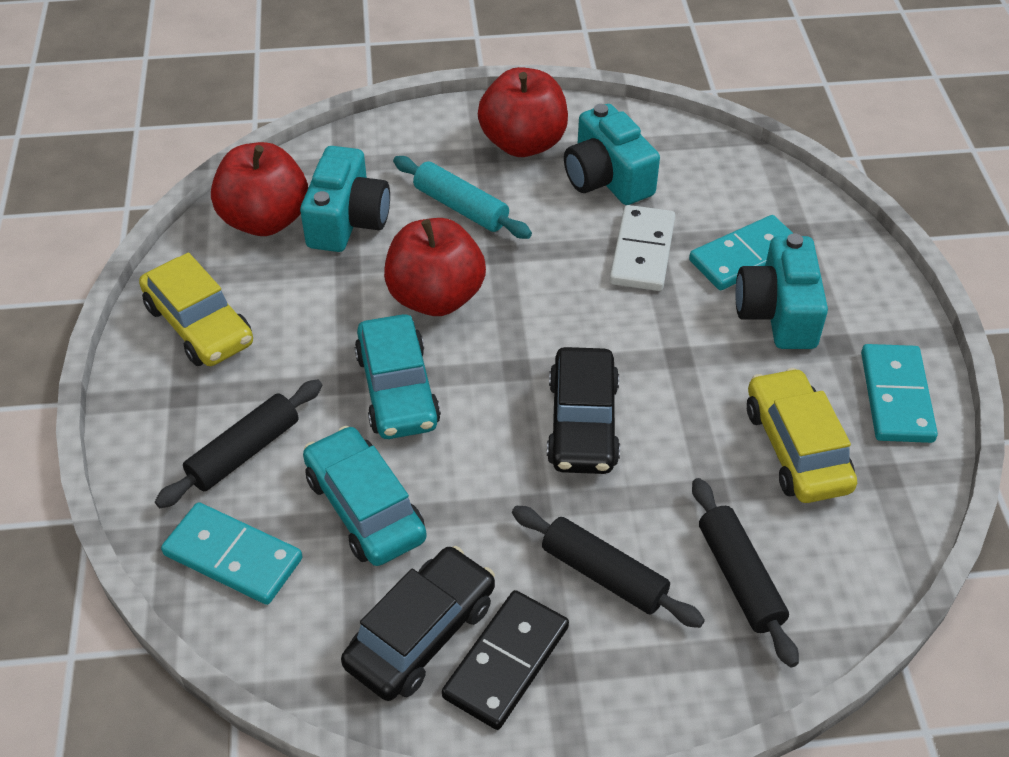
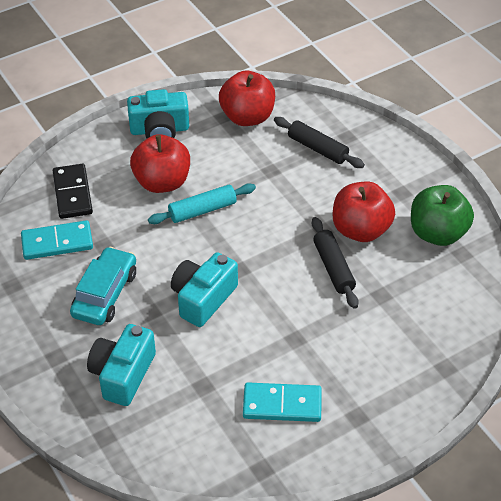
black car: [341,546,495,701] [547,347,620,474] = 2 -> none = 0
black rolling pin: [155,379,323,508] [512,506,705,628] [692,478,799,668] = 3 -> [274,117,365,168] [312,217,358,309] = 2
green apple: none = 0 -> [411,185,474,246] = 1
turquoise car: [303,426,427,566] [355,314,441,439] = 2 -> [70,247,136,325] = 1
turquoise domino: [161,502,302,605] [689,215,793,290] [861,344,938,443] = 3 -> [21,220,93,260] [243,382,322,422] = 2
white domino: [610,205,676,291] = 1 -> none = 0
yellow car: [139,253,253,366] [747,368,857,503] = 2 -> none = 0

